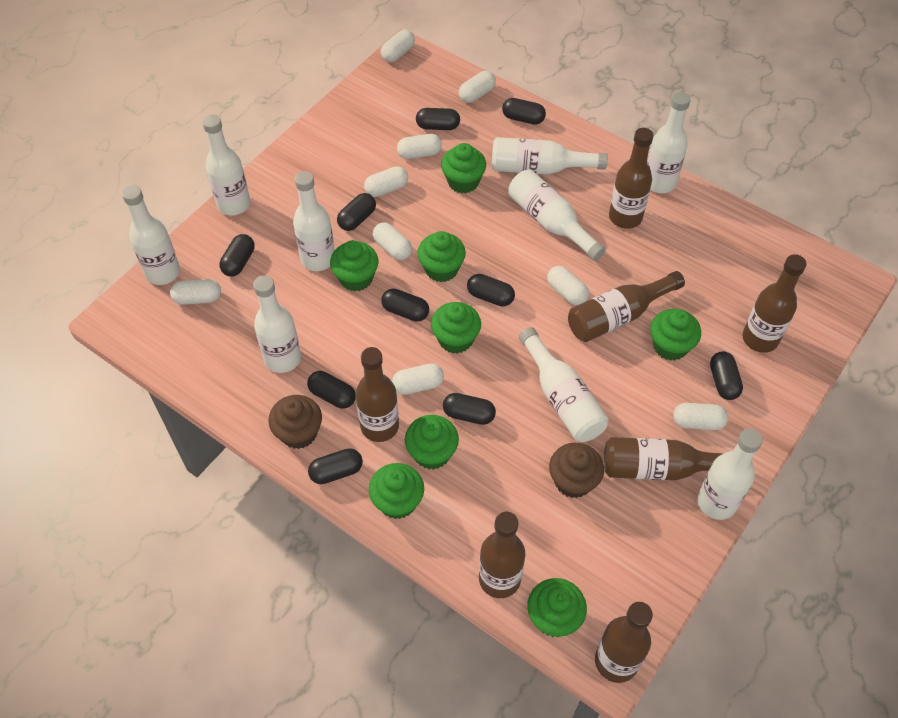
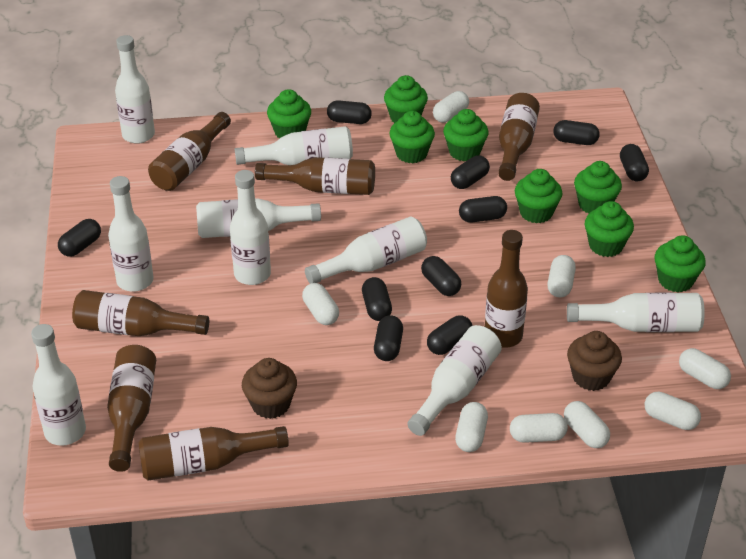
white capsule: [170,279,221,305] [364,166,408,197] [373,222,412,260] [381,29,415,62] [392,363,444,395] [397,134,442,159] [459,71,496,103] [547,266,589,306] [673,403,728,430] = 9 -> [302,283,339,325] [433,91,469,123] [455,402,488,452] [510,413,568,443] [547,255,576,297] [564,401,610,448] [644,392,701,430] [679,348,731,389] = 8

